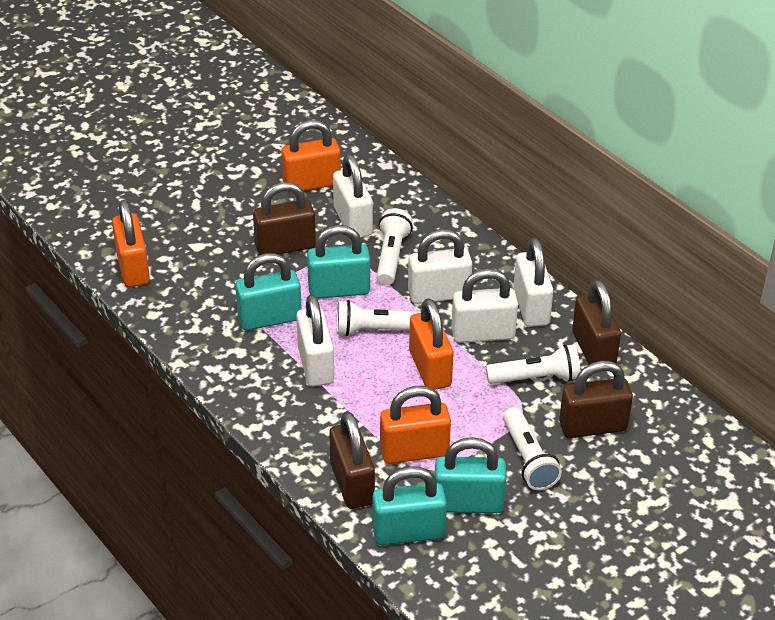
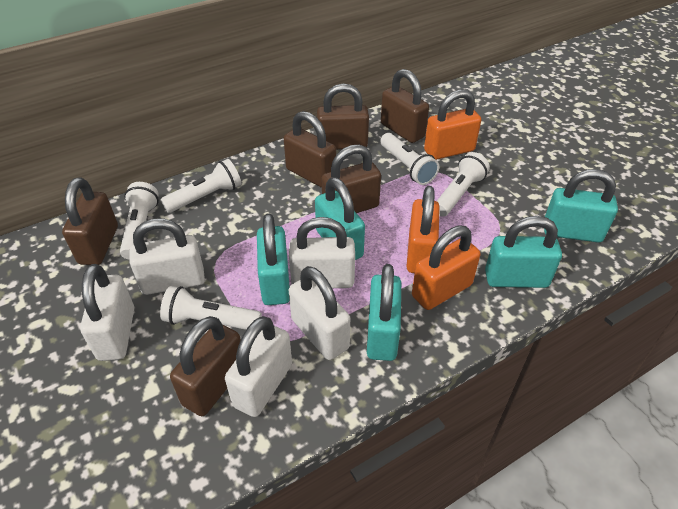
brown padlock: [253,182,316,255] [329,411,375,509] [559,361,633,438] [572,280,621,364] = 4 -> [62,177,118,265] [170,316,241,416] [284,111,336,188] [317,83,369,150] [322,145,381,213] [381,69,429,143] = 6
orange padlock: [112,200,150,287] [281,120,341,193] [380,386,451,464] [409,298,454,390] = 4 -> [406,186,440,273] [412,225,480,310] [424,90,481,160] = 3
turquoise padlock: [235,253,302,330] [307,225,370,299] [372,466,447,545] [435,437,507,513] = 4 -> [257,213,289,305] [315,177,365,260] [367,264,401,361] [485,216,562,288] [544,169,618,243] = 5
white flashlight: [336,300,421,336] [376,208,413,285] [486,344,580,384] [503,407,562,490] = 4 -> [120,182,159,259] [160,286,262,330] [161,159,241,213] [380,133,439,185] [437,152,490,217] = 5

